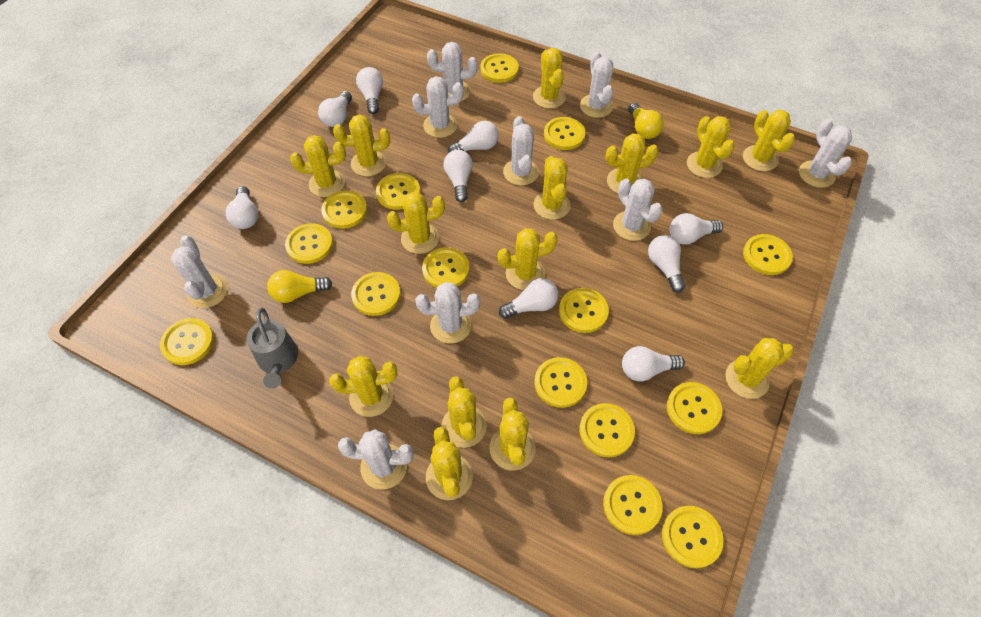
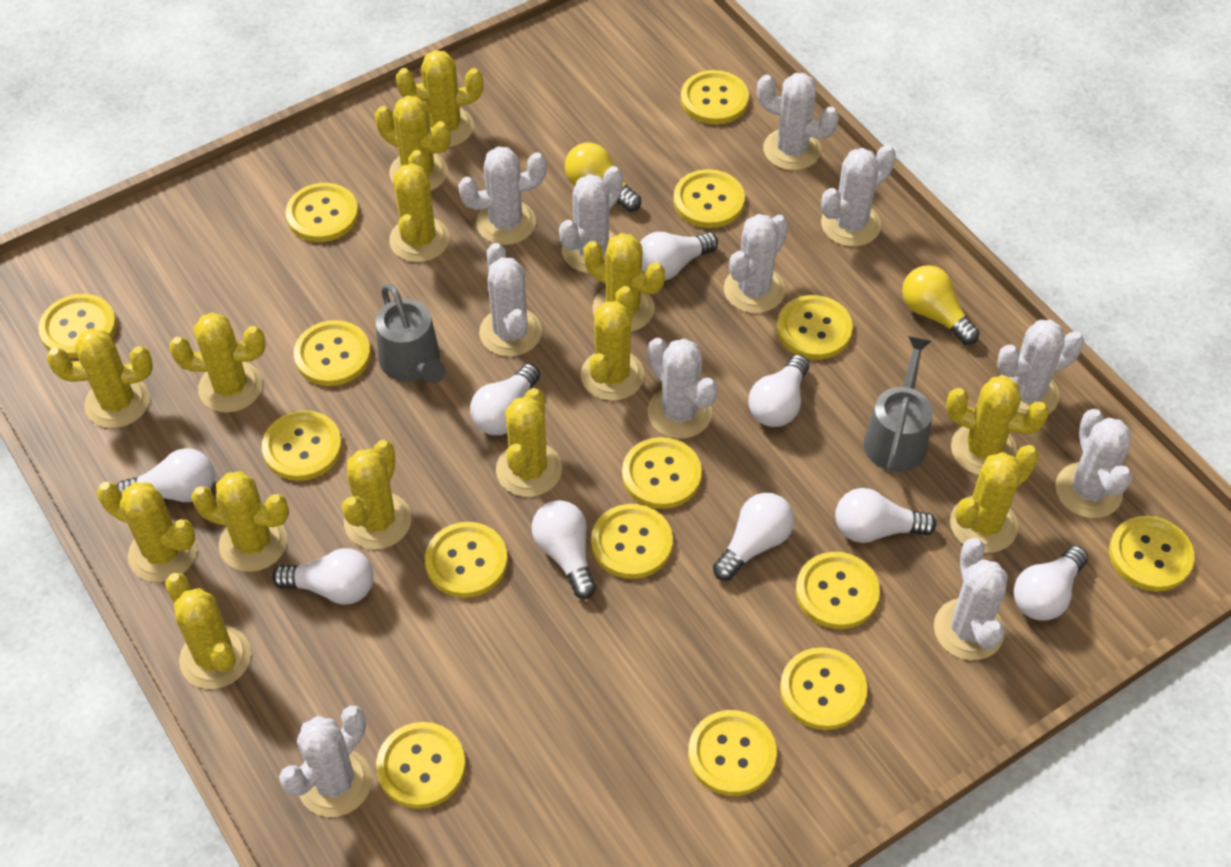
grey watering can: [247,308,298,389] = 1 -> [376,283,445,383] [864,336,933,472] = 2
white cactus: [171,235,228,308] [338,429,414,490] [412,76,464,138] [415,282,480,344] [427,42,477,101] [503,116,539,185] [580,51,613,118] [613,179,663,241] [799,119,852,188] = 9 -> [279,706,372,817] [458,146,547,245] [479,243,542,357] [559,166,623,273] [647,338,718,439] [724,214,788,313] [757,73,839,171] [821,145,896,247] [934,538,1008,660] [997,320,1084,414] [1055,409,1132,518] = 11

